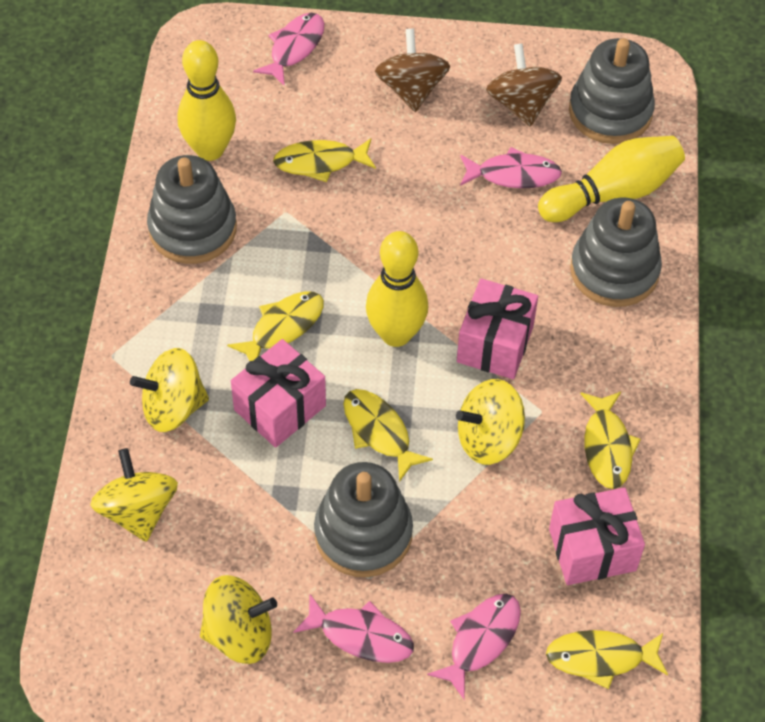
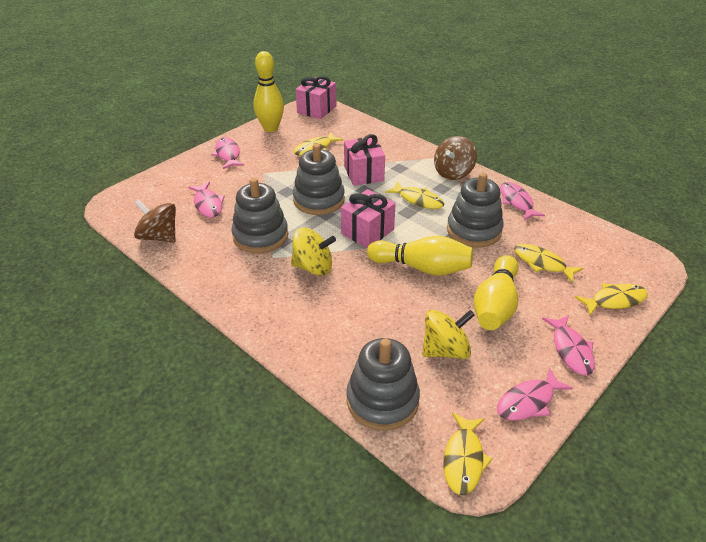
pink fish: [253,13,324,86] [293,595,414,663] [427,594,521,699] [460,147,562,188] = 4 -> [188,182,225,218] [212,137,244,169] [497,367,573,421] [500,182,545,220] [542,315,595,375] = 5
yellow spinning top: [90,448,178,542] [130,348,209,432] [200,575,277,664] [456,379,525,465] = 4 -> [291,228,336,276] [422,310,475,359] = 2

